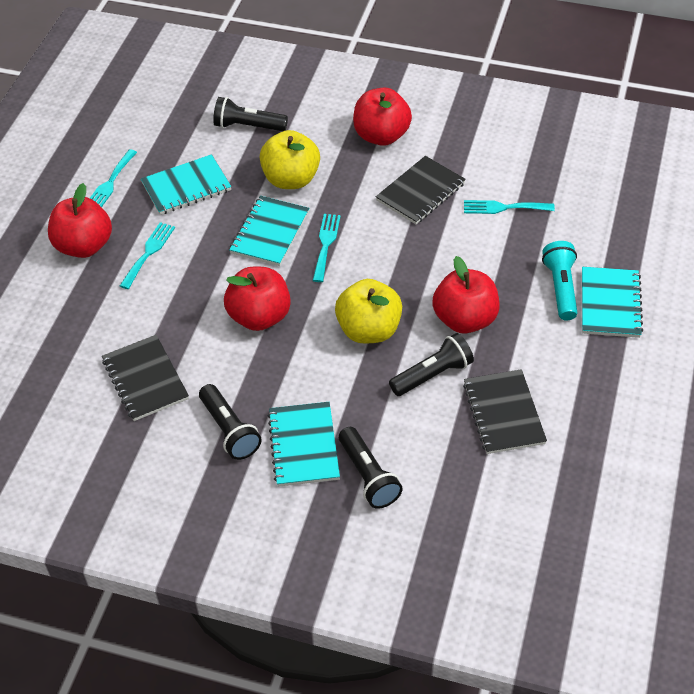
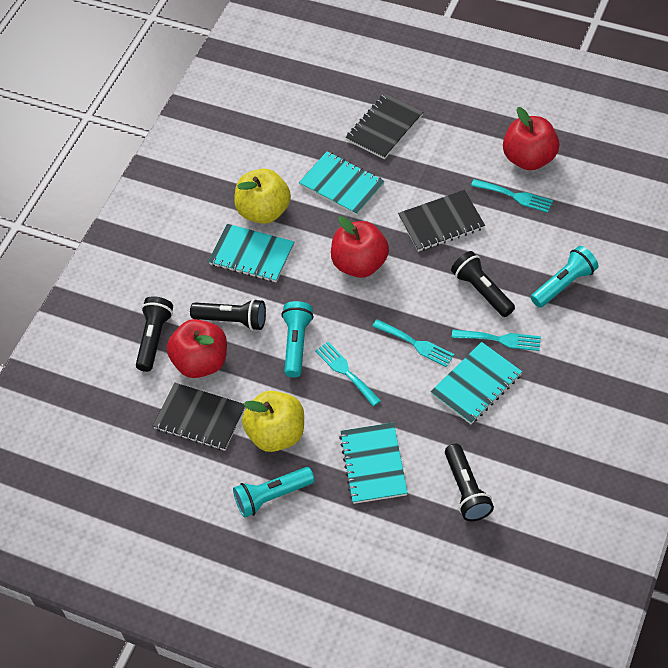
red apple: [48,183,112,258] [224,267,291,331] [353,88,412,146] [432,256,499,333] = 4 -> [167,319,227,378] [331,216,389,278] [503,107,559,170] = 3
turquoise flashlight: [542,241,578,321] = 1 -> [233,467,315,518] [282,301,314,377] [531,246,599,308] = 3

